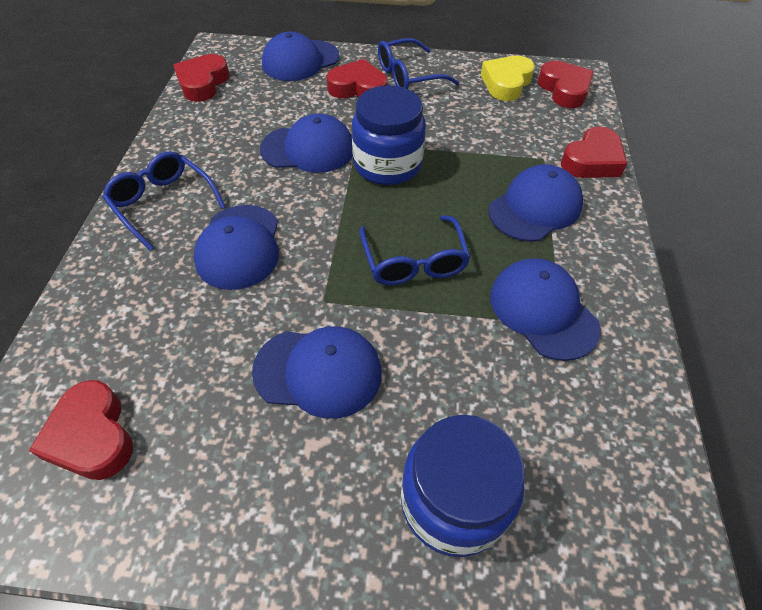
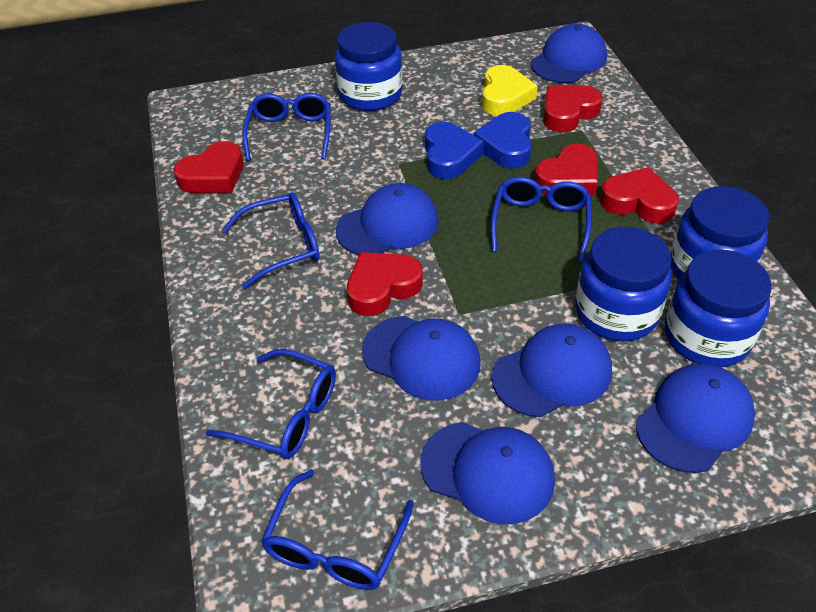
blue glasses: [102,151,226,251] [359,215,471,286] [378,38,459,89] = 3 -> [206,349,336,459] [222,192,320,289] [242,93,331,161] [261,470,414,590] [491,177,592,262] = 5
blue heart: none = 0 -> [425,122,484,179] [474,112,532,169] = 2
blue jar: [352,85,426,185] [401,415,525,557] = 2 -> [335,22,403,111] [575,227,672,341] [665,250,772,367] [671,186,770,280] = 4

